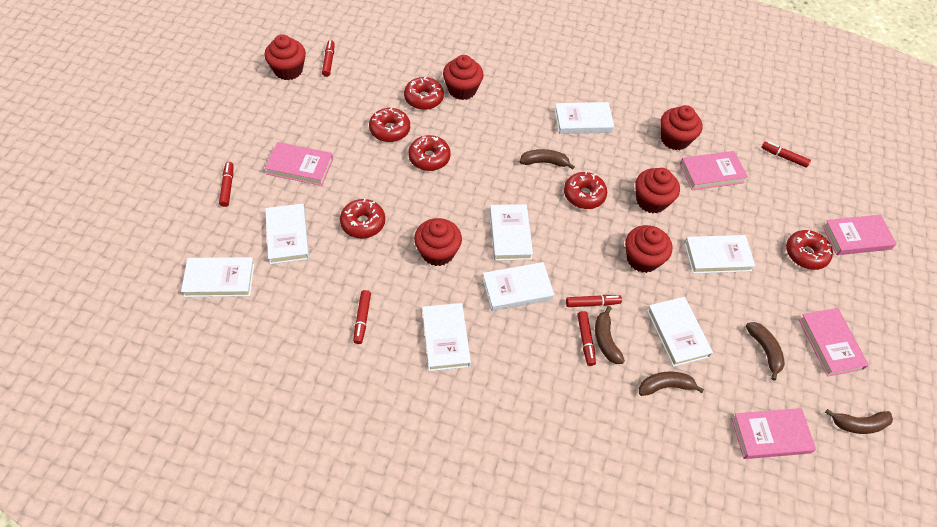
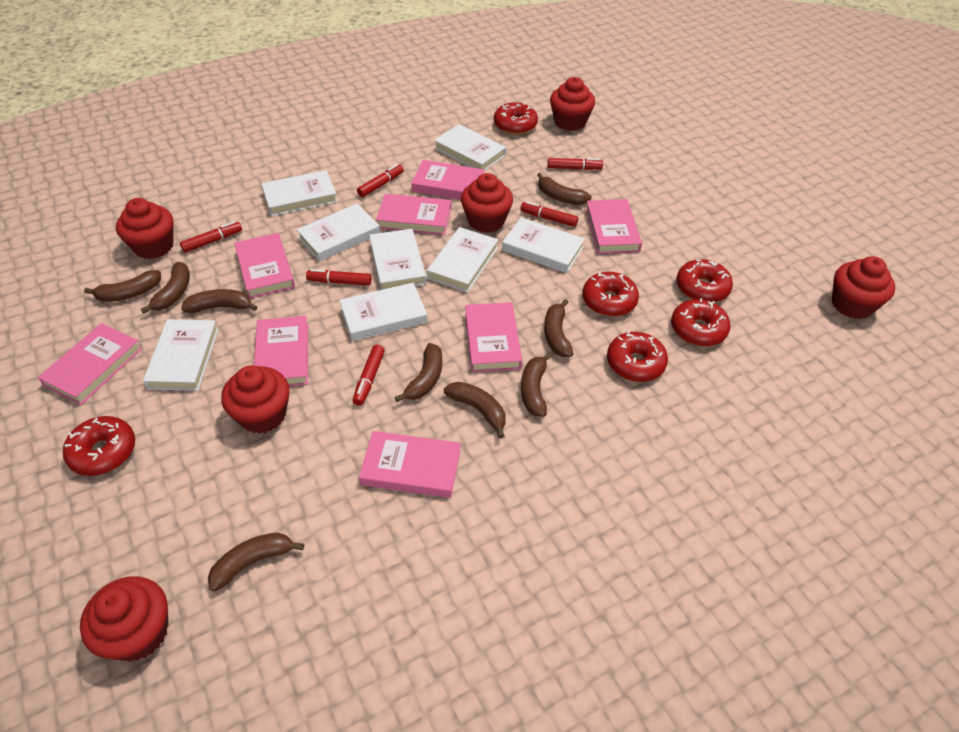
brown banana: [520,149,575,170] [595,306,625,364] [639,371,704,396] [746,322,785,380] [825,409,893,434] = 5 -> [84,270,161,302] [141,262,190,314] [181,289,257,313] [208,533,304,592] [395,343,442,402] [444,382,506,438] [521,352,552,417] [537,173,592,205] [544,299,574,357] = 9
pink book: [265,142,333,186] [680,151,748,190] [731,408,816,459] [799,308,869,377] [822,215,897,255] = 5 -> [38,323,142,405] [234,233,295,299] [254,316,308,386] [359,431,460,498] [376,194,451,235] [411,160,485,200] [465,302,522,372] [585,199,642,254] = 8

